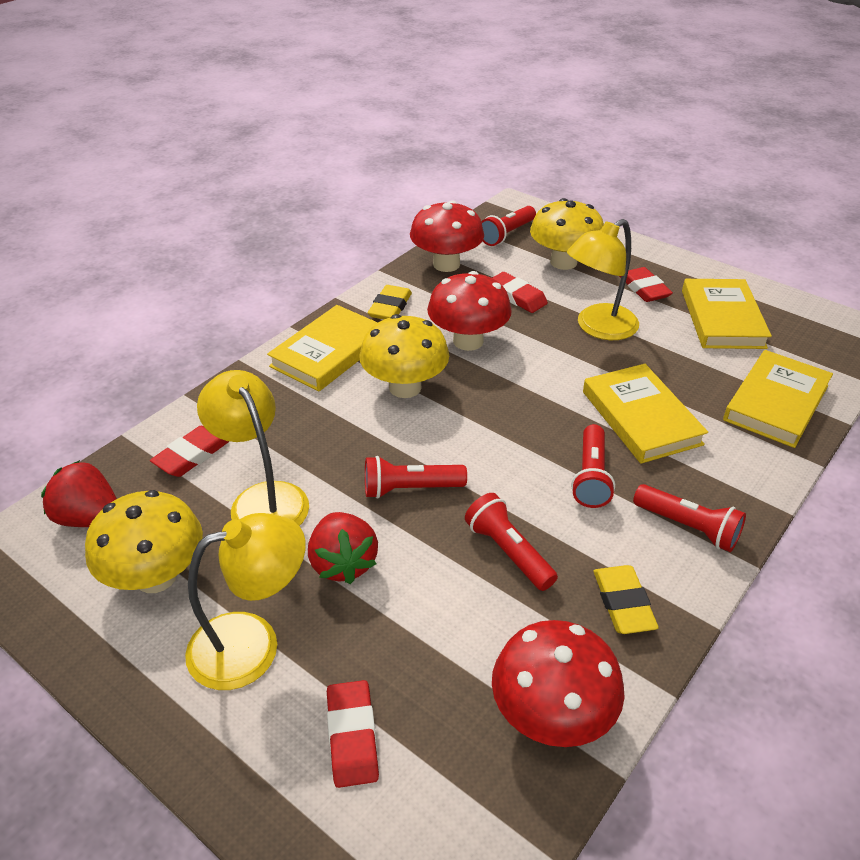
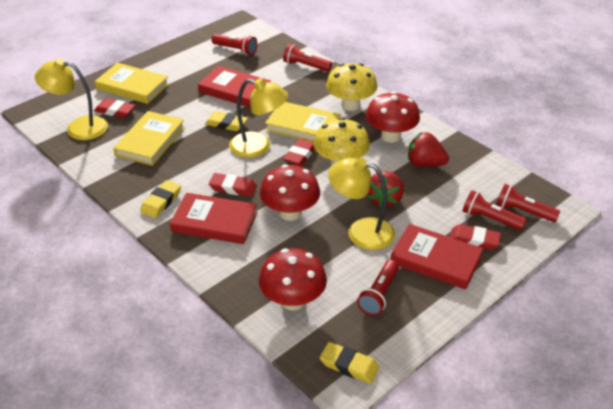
red book: none = 0 -> [170,193,257,244] [198,66,271,108] [390,224,483,289] = 3
yellow book: [267,305,378,391] [583,364,708,464] [682,279,772,349] [723,350,833,448] = 4 -> [95,63,169,104] [113,111,185,166] [265,102,341,142] = 3
yellow eraser: [368,285,412,319] [594,565,659,634] = 2 -> [140,180,181,218] [205,111,248,131] [320,342,379,384] = 3
yellow mushroom: [85,490,203,593] [359,314,449,398] [530,198,604,270] = 3 -> [313,118,370,166] [326,63,377,111] = 2

